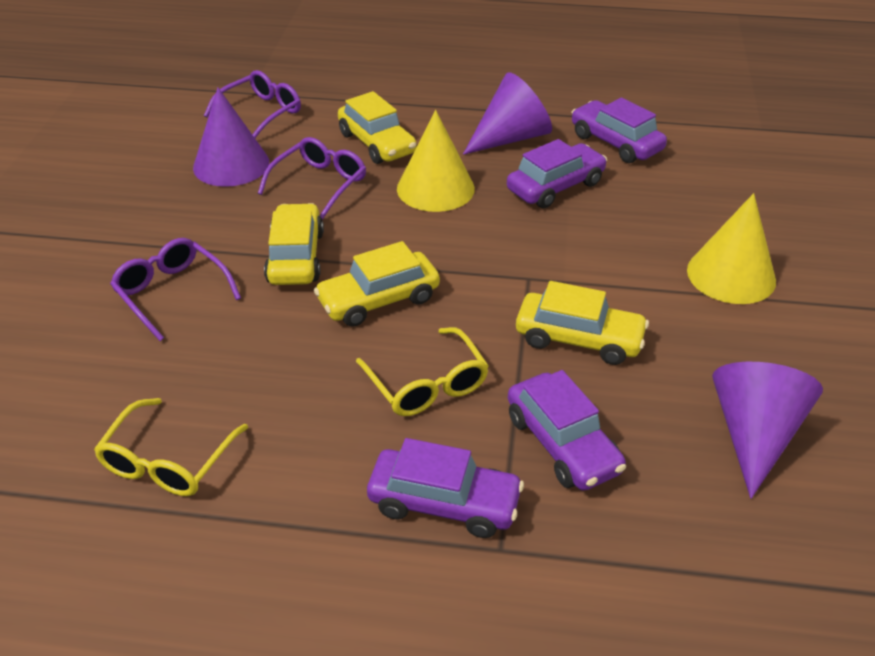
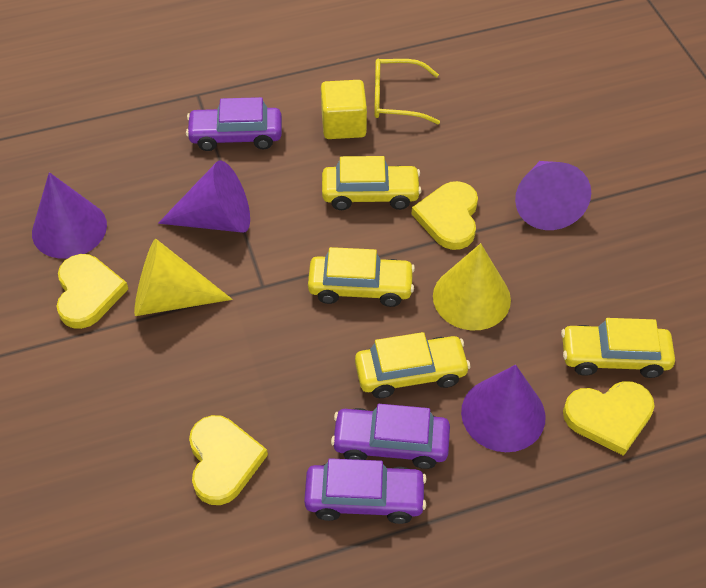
purple car: [367,438,524,538] [507,139,607,208] [508,370,626,491] [571,98,667,163] = 4 -> [186,97,282,151] [304,458,427,524] [331,404,450,469] = 3
purple cone: [193,88,269,187] [463,72,552,155] [712,362,823,499] = 3 -> [32,172,107,259] [158,160,250,233] [461,365,545,452] [515,161,591,230] = 4
purple glasses: [110,238,241,341] [204,70,301,138] [258,137,366,220] = 3 -> none = 0
yellow cube: none = 0 -> [321,80,367,139] = 1
yellow glasses: [94,398,248,496] [356,327,489,416] = 2 -> [374,59,440,124] = 1
yellow heart: none = 0 -> [56,254,128,329] [189,415,268,505] [411,181,478,250] [563,381,655,456] = 4

